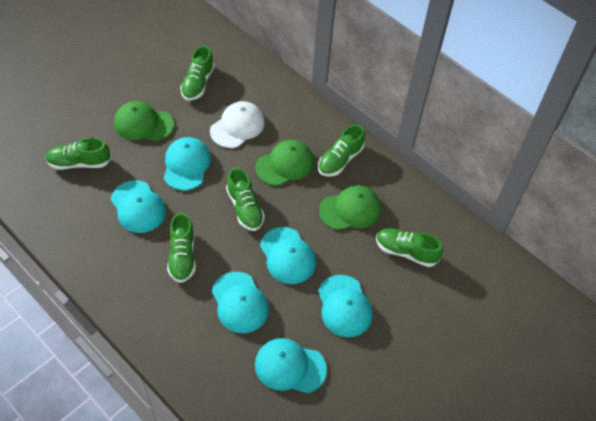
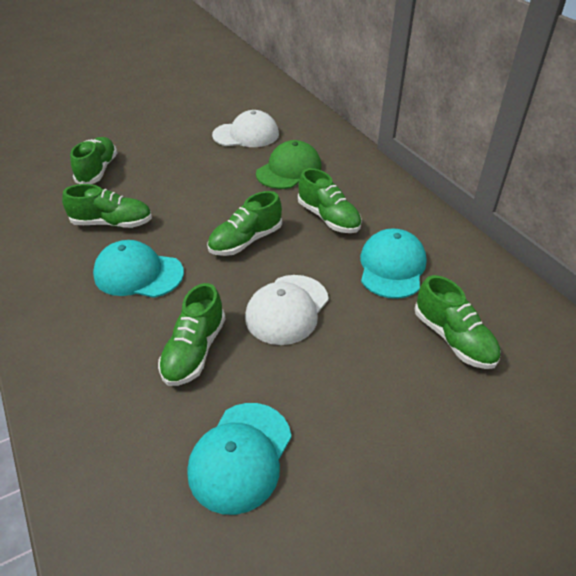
green cap: [114,101,174,141] [255,140,314,186] [319,185,381,230] = 3 -> [256,140,321,189] = 1
turquoise cap: [111,180,166,233] [164,137,211,190] [212,272,269,333] [255,338,327,393] [260,227,316,284] [318,275,373,337] = 6 -> [93,240,184,298] [187,403,292,515] [360,228,427,299] = 3
white cap: [210,101,265,148] = 1 -> [212,110,279,147] [245,275,329,345] = 2

